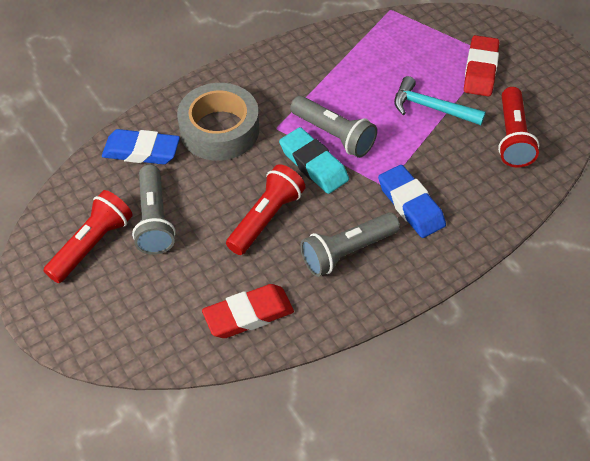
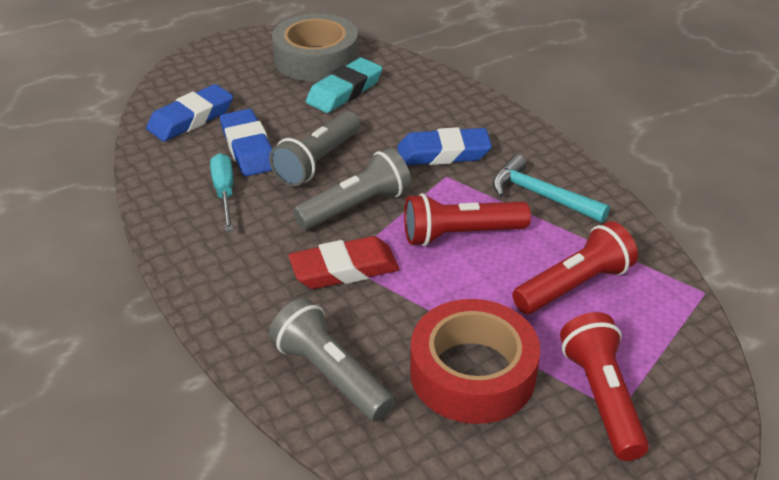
blue eraser: [102,129,180,165] [378,165,446,238] = 2 -> [146,84,233,141] [220,109,272,176] [397,127,492,165] = 3
red eraser: [202,284,294,338] [464,35,499,96] = 2 -> [288,236,399,289] = 1
red tape: none = 0 -> [410,299,540,424] = 1
turquoise screwdriver: none = 0 -> [210,153,233,231] = 1

